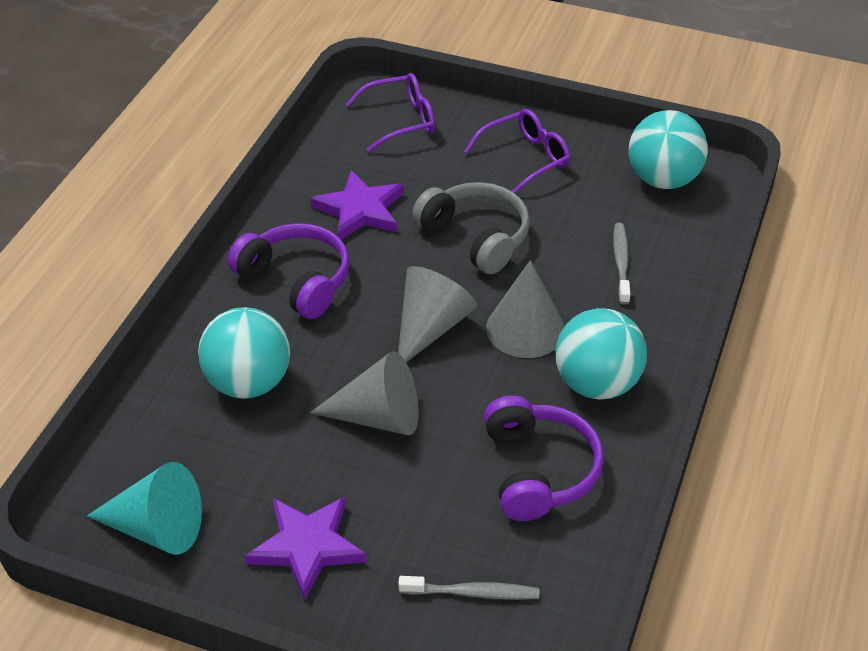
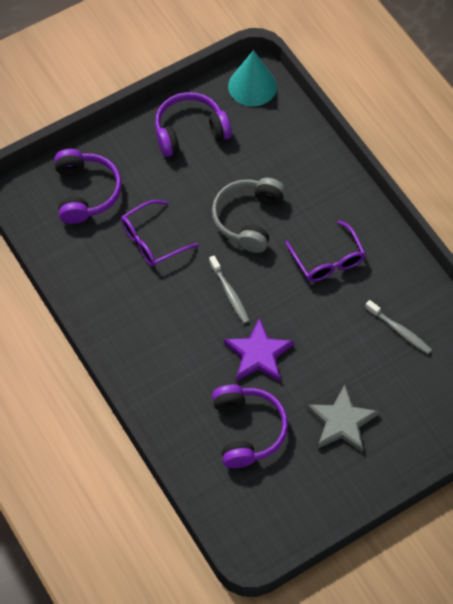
grey cone: [310,351,419,435] [398,266,477,363] [486,260,565,358] = 3 -> none = 0
grey star: none = 0 -> [307,385,379,453] = 1
purple headphones: [228,223,350,319] [484,395,604,521] = 2 -> [54,149,122,224] [155,92,232,157] [212,385,288,468] = 3
purple star: [245,497,367,600] [311,170,404,239] = 2 -> [224,317,294,382] = 1
turquoise ball: [198,308,290,399] [555,308,647,399] [629,110,708,189] = 3 -> none = 0

